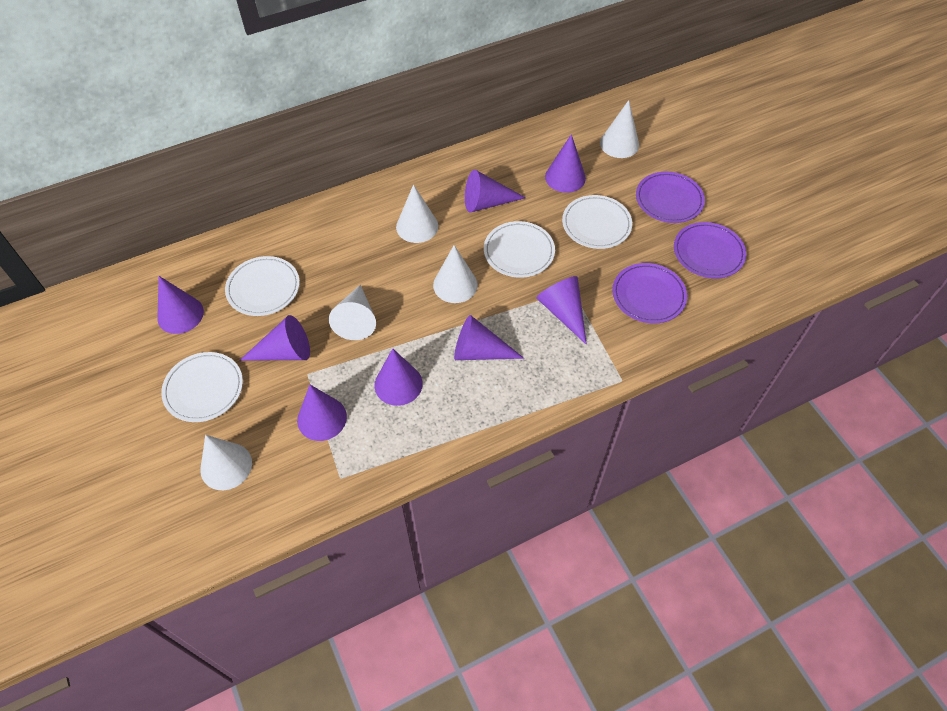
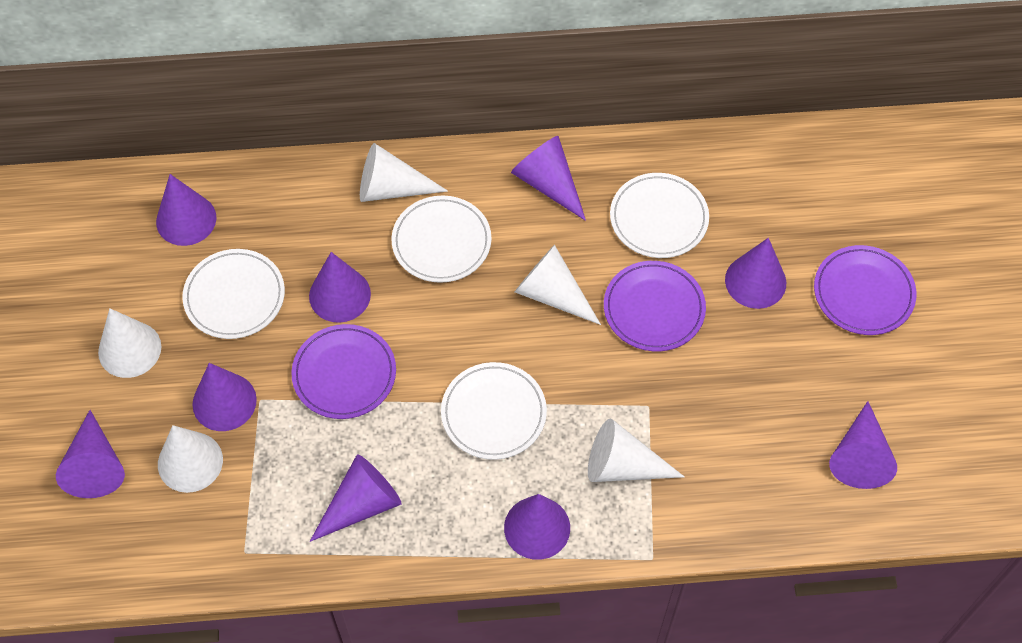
purple cone: [157,276,204,334] [240,315,310,361] [297,385,347,441] [375,348,423,406] [454,315,524,360] [465,170,526,213] [536,276,587,345] [545,134,586,193] = 8 -> [56,410,125,498] [156,174,217,246] [192,363,257,431] [309,252,371,323] [310,454,402,542] [504,494,570,560] [511,136,586,221] [725,238,786,309] [829,401,897,489] = 9

